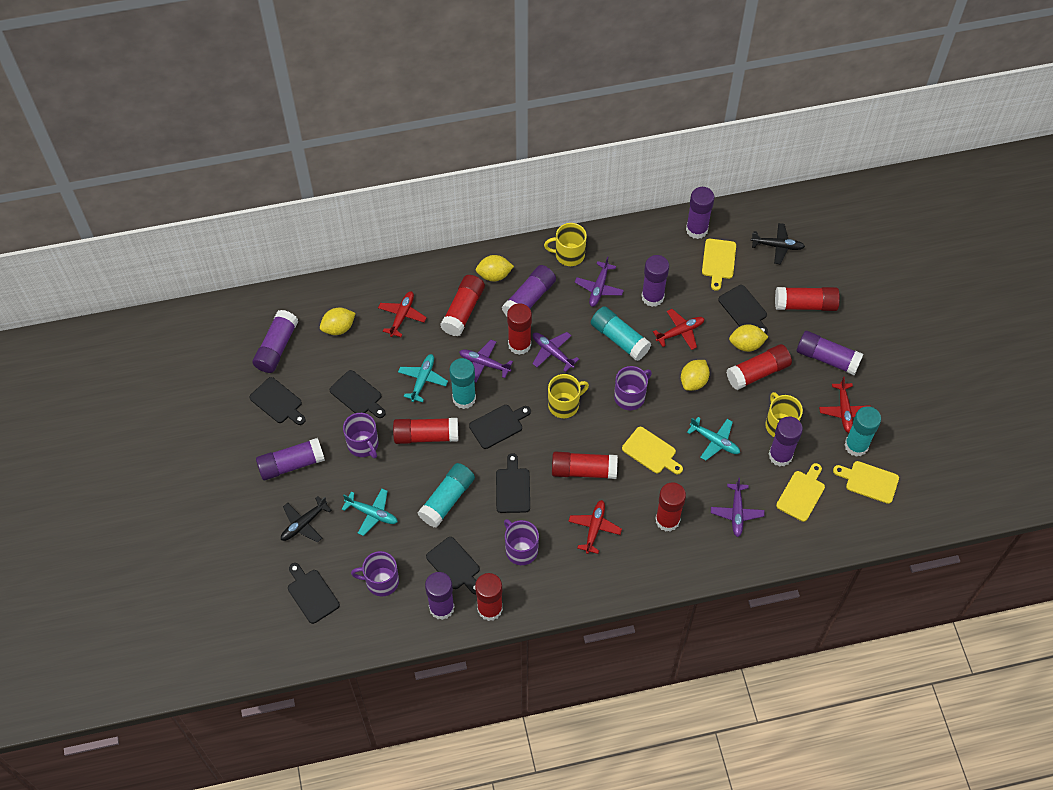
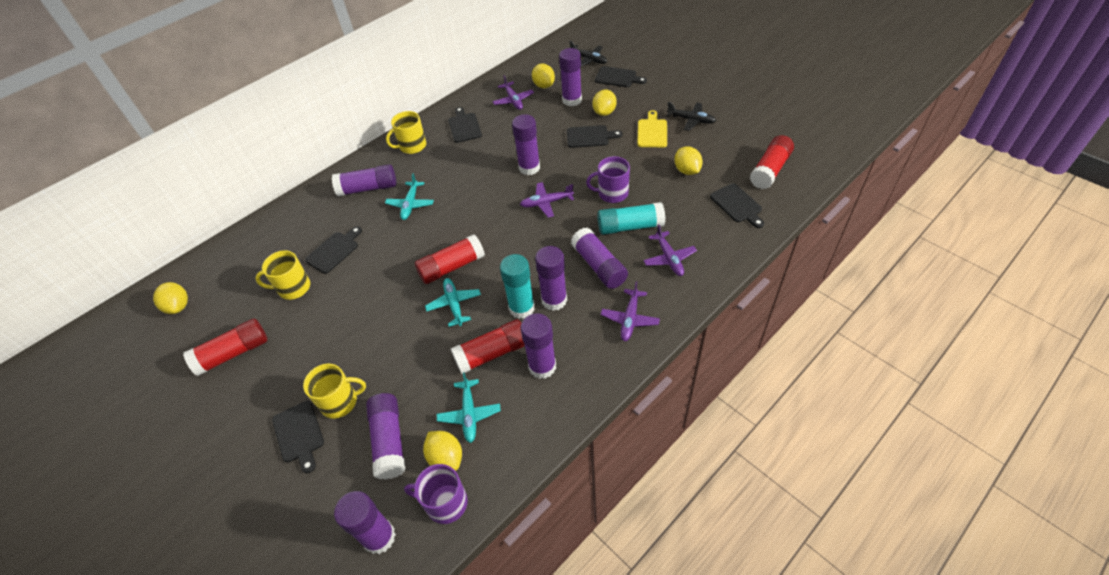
black cutting board: [250,377,306,425] [288,563,340,624] [329,370,386,418] [426,537,480,594] [469,405,531,449] [496,453,530,513] [718,285,768,334] = 7 -> [272,401,324,473] [305,226,362,274] [448,107,482,143] [567,125,622,148] [595,66,647,87] [710,184,764,228] = 6
purple mug: [343,413,379,458] [351,551,399,597] [504,519,539,565] [614,366,652,410] = 4 -> [404,464,468,524] [586,156,630,203] = 2
red glue stick: [393,418,458,444] [440,275,485,336] [475,573,503,621] [507,303,532,355] [552,452,618,479] [655,482,686,532] [726,344,792,390] [775,287,840,311] = 8 -> [183,318,268,376] [415,234,485,284] [451,319,525,374] [750,135,794,189] = 4
red plane: [378,291,427,337] [568,500,622,554] [653,309,705,350] [819,377,871,433] = 4 -> none = 0
turquoise glue stick: [418,463,475,528] [449,358,476,409] [591,306,651,361] [844,406,881,457] = 4 -> [500,254,535,319] [597,202,665,235] = 2
yellow cutting board: [622,427,683,474] [702,239,736,291] [776,463,825,522] [833,461,899,504] = 4 -> [637,110,667,147] = 1
yellow lemon: [320,308,356,335] [476,255,514,281] [681,360,710,391] [729,324,768,352] = 4 -> [153,282,188,314] [423,431,462,471] [532,64,555,88] [592,90,617,116] [674,146,703,175] = 5

